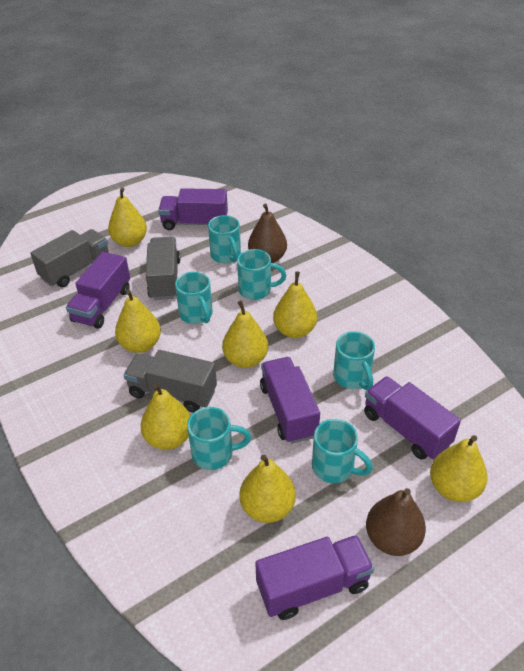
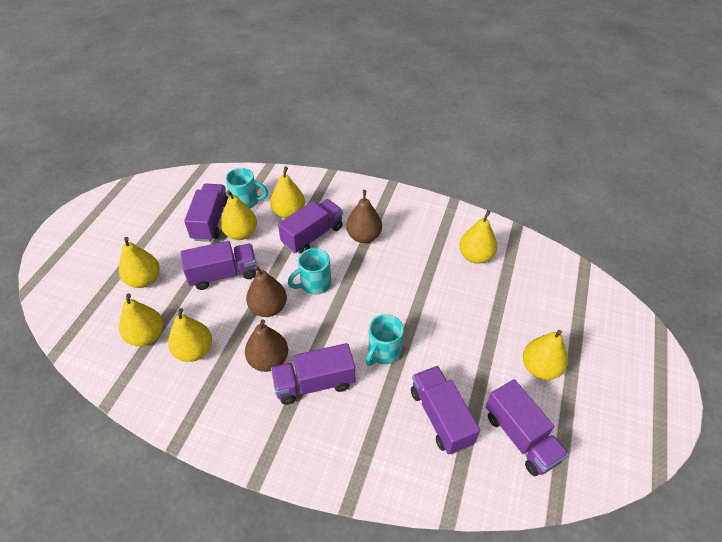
brown pear: [248,204,287,263] [366,488,426,556] = 2 -> [245,319,288,372] [246,265,287,317] [346,190,382,243] = 3
grey truck: [30,229,109,287] [124,350,217,412] [146,237,181,300] = 3 -> none = 0
purple truck: [66,252,130,329] [158,188,228,230] [255,535,374,620] [260,357,320,444] [364,376,461,460] = 5 -> [181,241,257,290] [184,184,228,242] [271,343,355,405] [278,199,343,254] [411,366,480,455] [486,379,569,476] = 6
turquoise mug: [175,272,213,324] [187,407,251,470] [208,215,241,263] [237,249,286,300] [312,419,373,483] [333,331,375,390] = 6 -> [226,168,268,209] [288,248,331,295] [366,314,404,366] = 3

